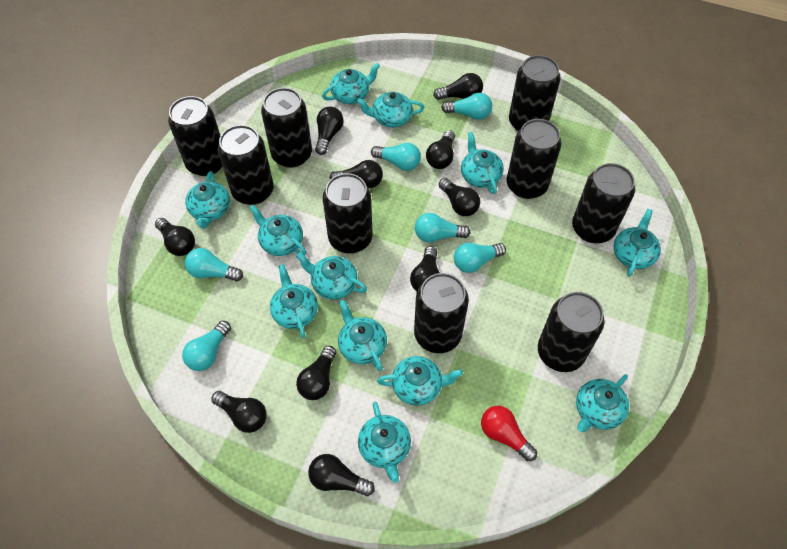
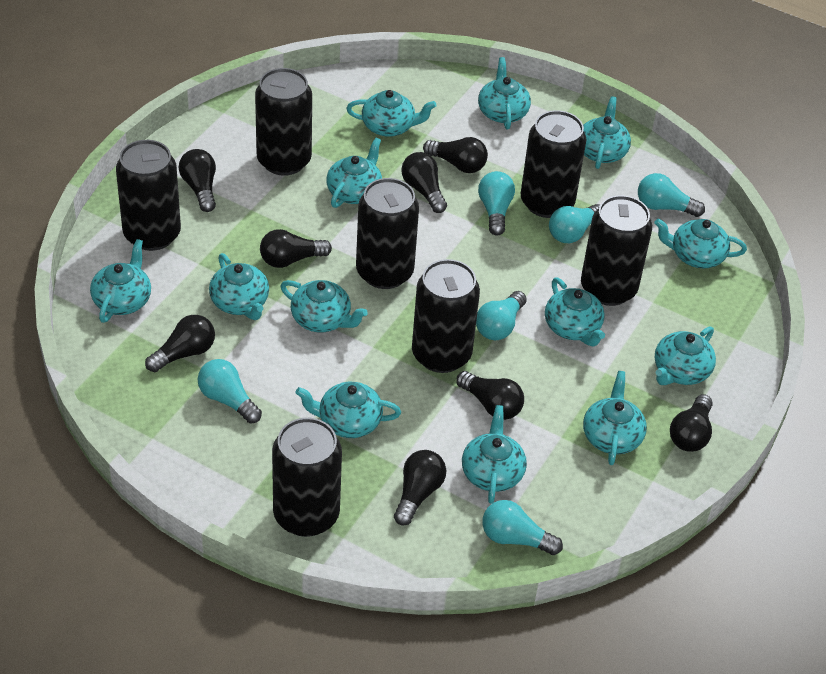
black can: [168,96,223,176] [218,125,274,205] [261,88,312,168] [323,173,373,253] [414,273,469,353] [507,119,562,199] [509,55,561,131] [538,292,605,372] [572,163,635,243] = 9 -> [116,140,181,251] [255,68,312,176] [272,418,342,537] [356,178,419,289] [412,259,480,373] [521,110,586,218] [581,195,652,306] = 7
black light bulb: [155,218,195,256] [211,391,267,433] [296,346,336,400] [308,454,375,496] [315,107,344,155] [330,160,383,188] [410,246,440,292] [426,130,455,169] [433,73,483,100] [438,178,480,216] = 10 -> [145,315,215,372] [179,149,216,212] [260,229,332,268] [394,450,446,526] [401,152,447,213] [423,137,488,173] [456,371,524,420] [670,394,713,452] = 8
red light bulb: [481,405,537,461] = 1 -> none = 0
turquoise teapot: [185,171,230,229] [249,205,306,256] [270,264,318,338] [296,253,367,300] [322,63,380,104] [338,300,387,371] [357,92,424,128] [358,401,411,483] [377,356,463,406] [461,132,504,194] [576,374,629,432] [613,209,661,277] = 12 -> [90,239,151,323] [209,253,269,320] [281,280,368,332] [295,382,401,438] [326,138,382,208] [346,90,437,137] [462,405,527,504] [478,57,531,129] [545,277,605,347] [583,96,631,169] [583,371,647,465] [654,219,747,269] [655,326,716,385] = 13

